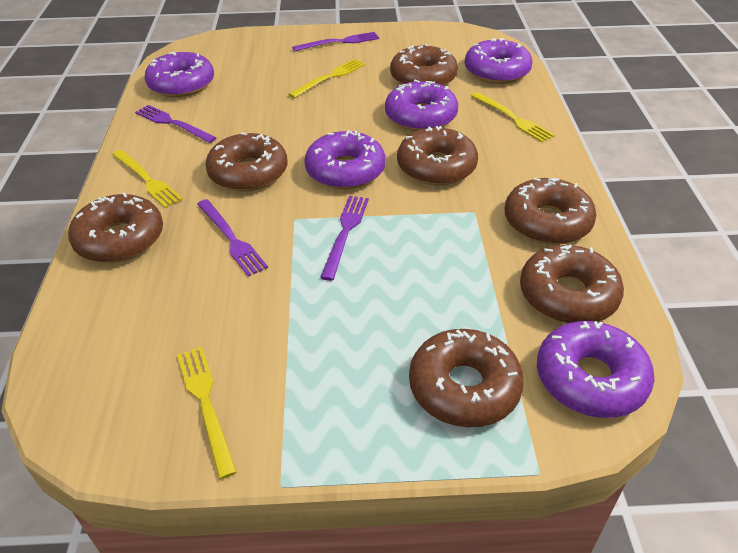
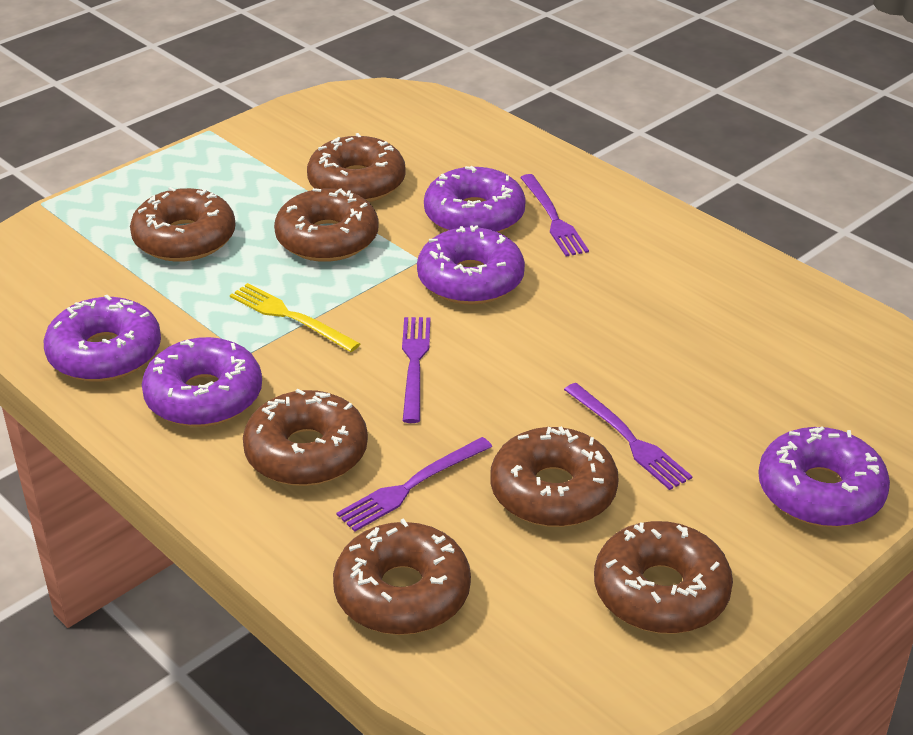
yellow fork: [112,150,183,208] [177,347,237,479] [288,59,365,98] [471,92,555,142] = 4 -> [230,283,360,352] = 1

